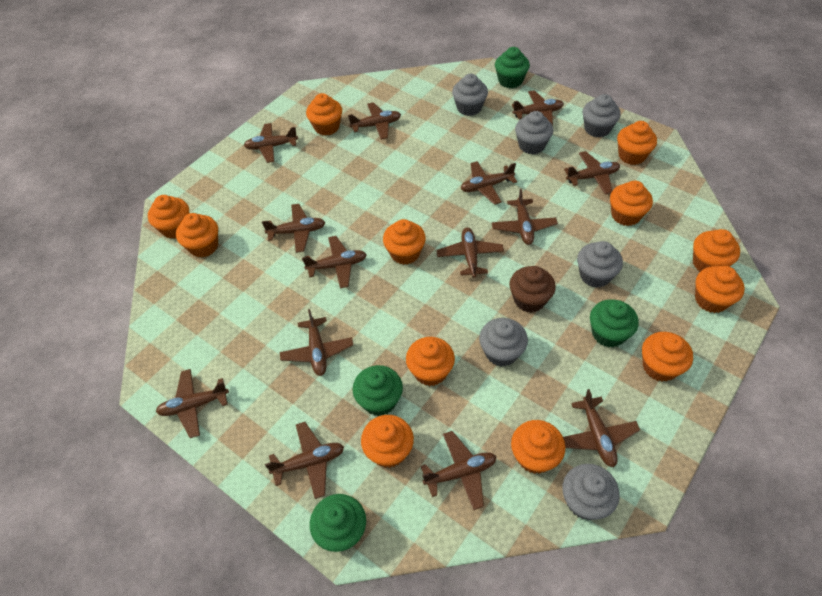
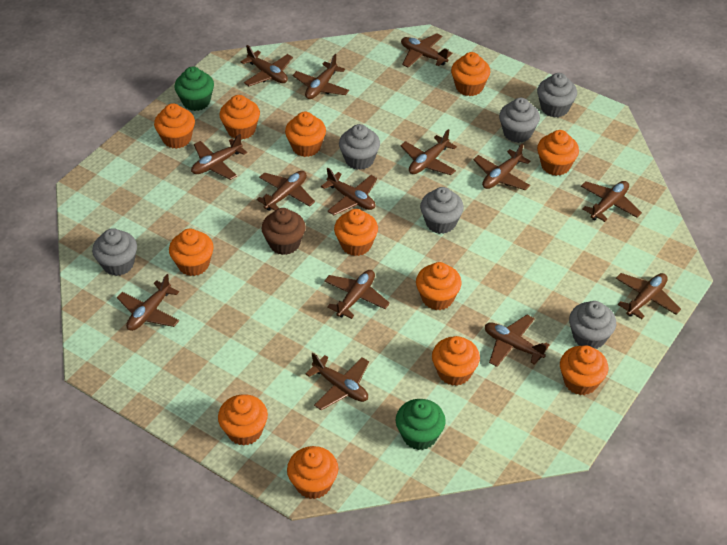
green cupcake: [310,494,366,552] [353,365,403,416] [495,47,530,88] [590,299,639,347] = 4 -> [174,67,214,111] [396,399,446,450] = 2

